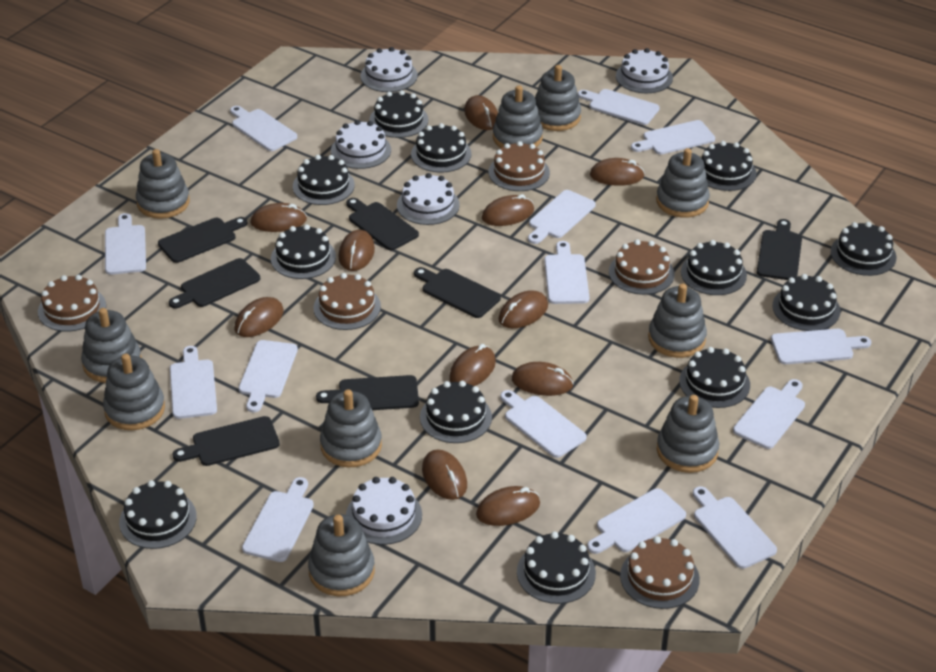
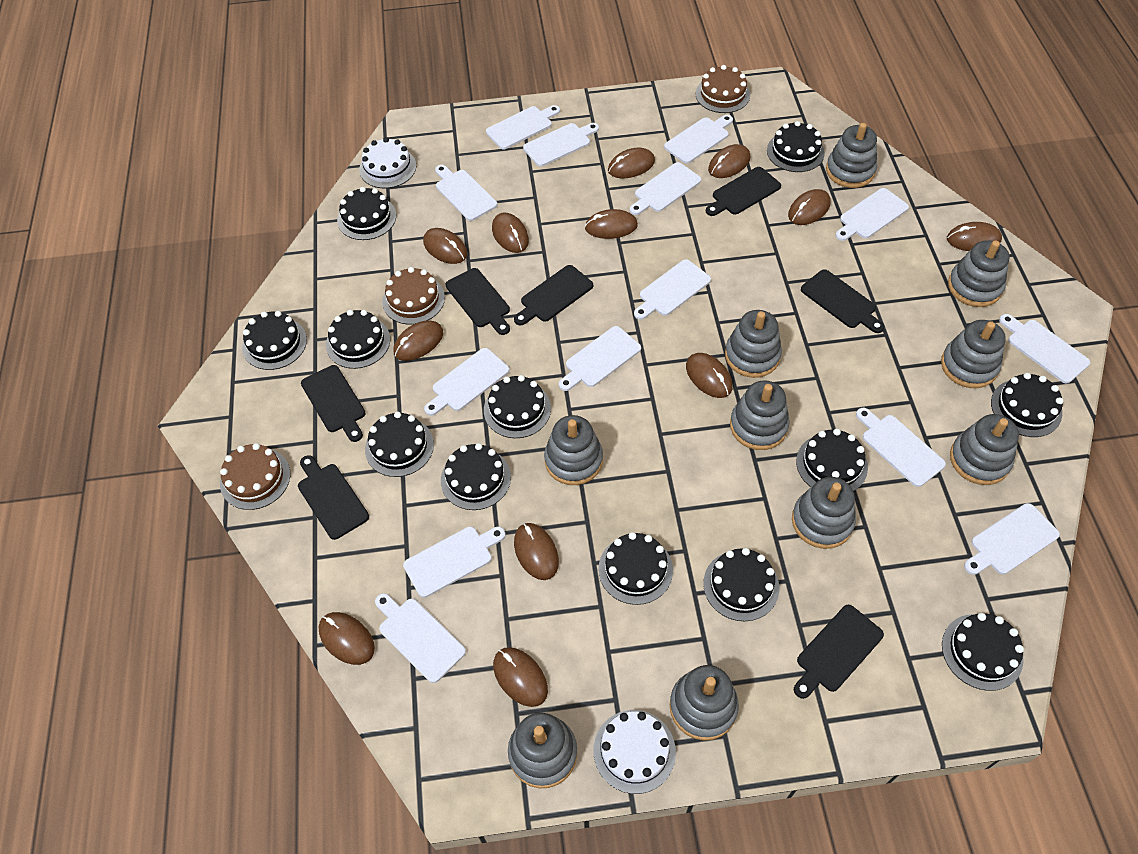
brown cake: [38,275,106,332] [313,273,381,330] [489,141,550,191] [609,239,675,295] [620,536,700,609] = 5 -> [220,443,291,510] [382,267,445,325] [696,65,750,113] = 3
brown mouse: [234,297,284,337] [250,203,307,232] [339,230,375,271] [422,449,467,500] [449,344,496,386] [464,95,498,130] [476,486,540,526] [482,194,534,226] [498,290,548,328] [512,362,574,396] [590,158,645,186] = 11 -> [319,612,375,665] [394,320,443,361] [423,228,467,264] [492,212,529,253] [493,647,548,707] [514,523,559,580] [585,209,638,239] [608,148,655,178] [686,353,732,398] [708,144,750,178] [788,189,831,225] [947,222,1002,251] = 12
white cake: [331,120,391,169] [346,477,422,545] [361,47,418,92] [397,173,460,225] [616,48,673,93] = 5 -> [359,137,416,188] [594,710,676,794] = 2

